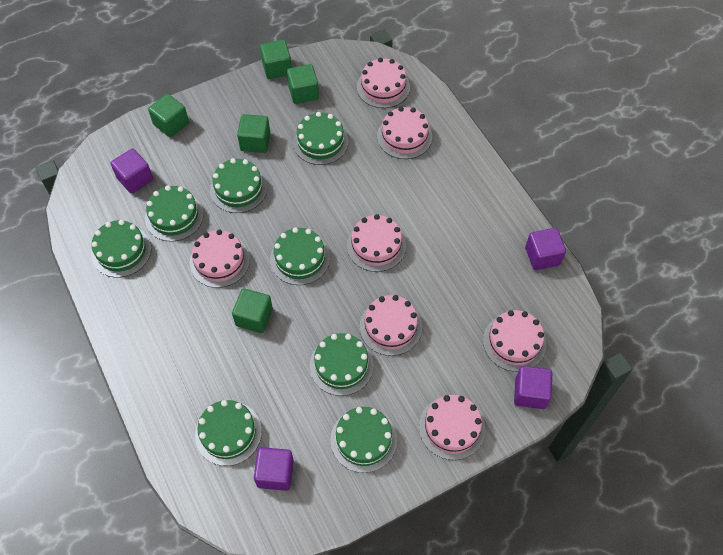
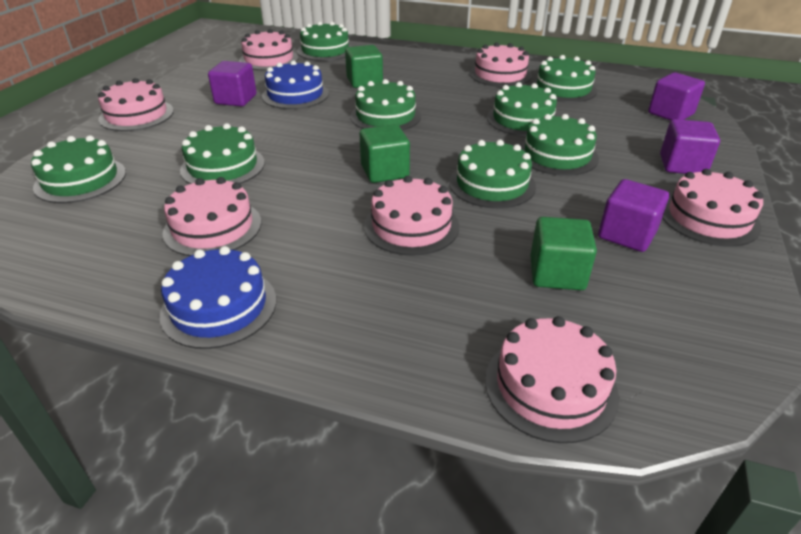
blue cake: none = 0 -> [160,246,276,349] [262,60,329,109] = 2
green cube: [148,94,189,137] [232,288,273,333] [237,114,270,153] [260,40,292,79] [287,64,319,104] = 5 -> [345,45,383,88] [360,124,410,183] [530,217,597,290] = 3

